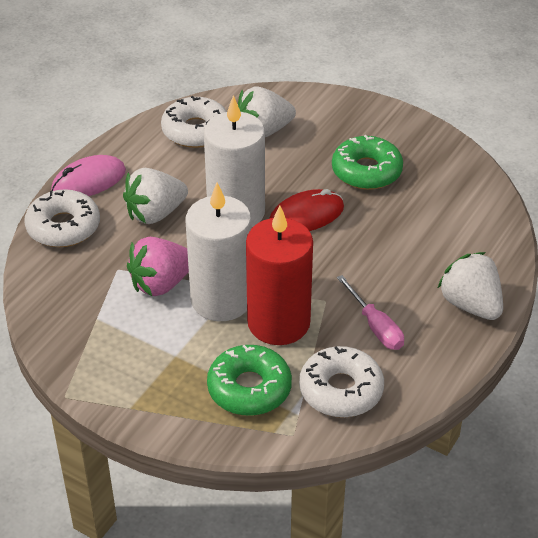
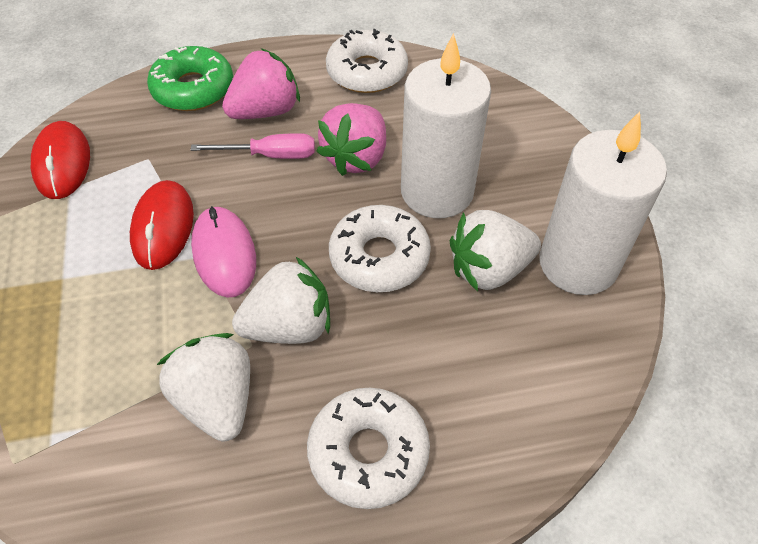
green donut: [207,345,292,416] [332,135,403,190] = 2 -> [147,46,233,111] = 1
pink strawberry: [127,237,189,296] = 1 -> [222,48,300,119] [316,103,386,176] = 2
red candle: [246,205,313,345] = 1 -> none = 0
red mouse: [269,189,344,231] = 1 -> [31,121,90,199] [130,180,194,270] = 2

